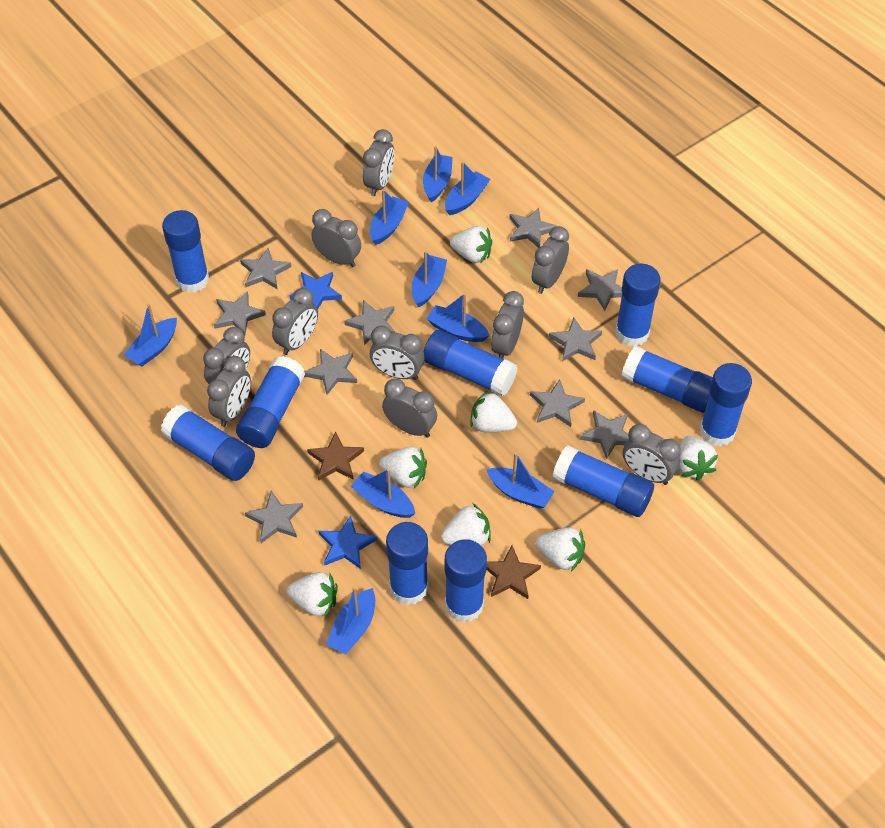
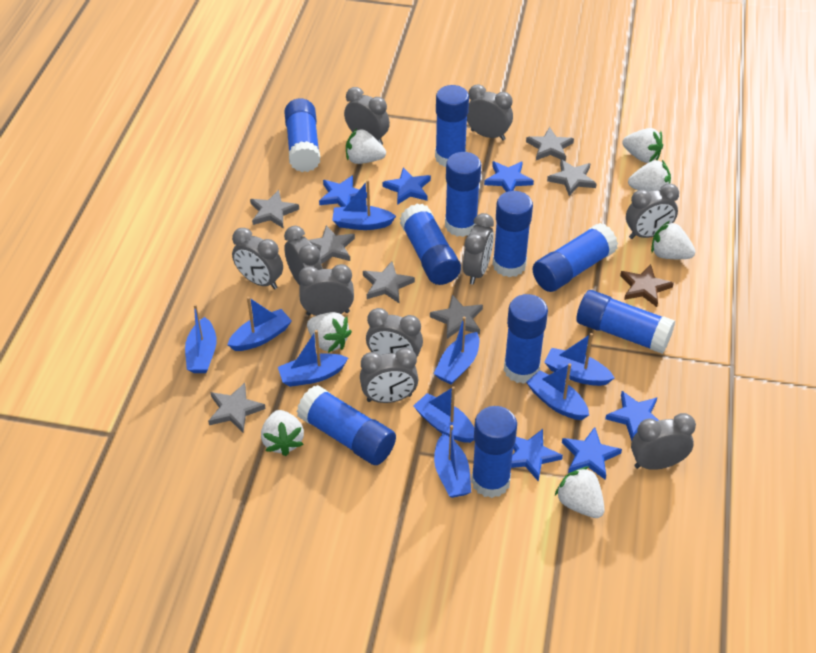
blue star: [289,272,342,309] [319,516,377,569] = 2 -> [319,175,367,207] [382,167,431,205] [484,161,534,192] [511,429,563,482] [562,427,622,479] [605,391,659,441] = 6
brown star: [307,432,364,481] [486,545,541,599] = 2 -> [620,264,674,307] = 1
grey star: [214,291,266,335] [240,248,291,289] [245,491,303,543] [304,349,357,395] [344,300,395,345] [509,208,557,248] [530,379,585,427] [549,318,602,361] [578,269,622,311] [580,410,629,459] = 10 -> [208,383,266,432] [250,190,299,228] [309,225,355,264] [363,261,415,303] [430,295,483,339] [526,127,574,161] [547,159,597,196] = 7

